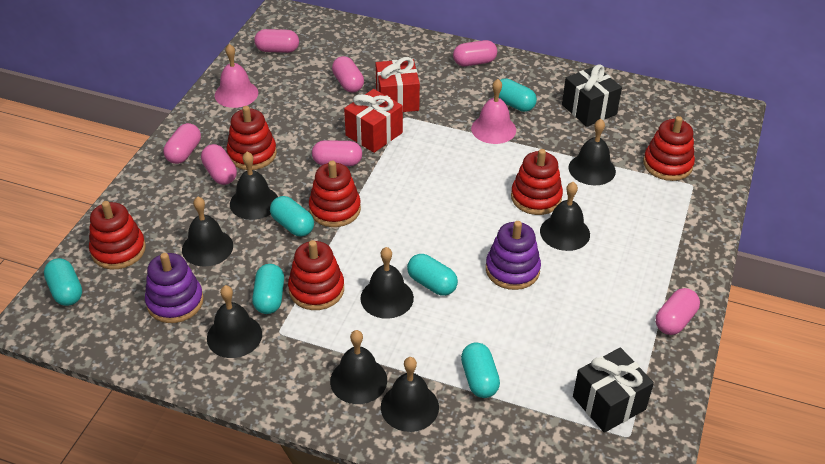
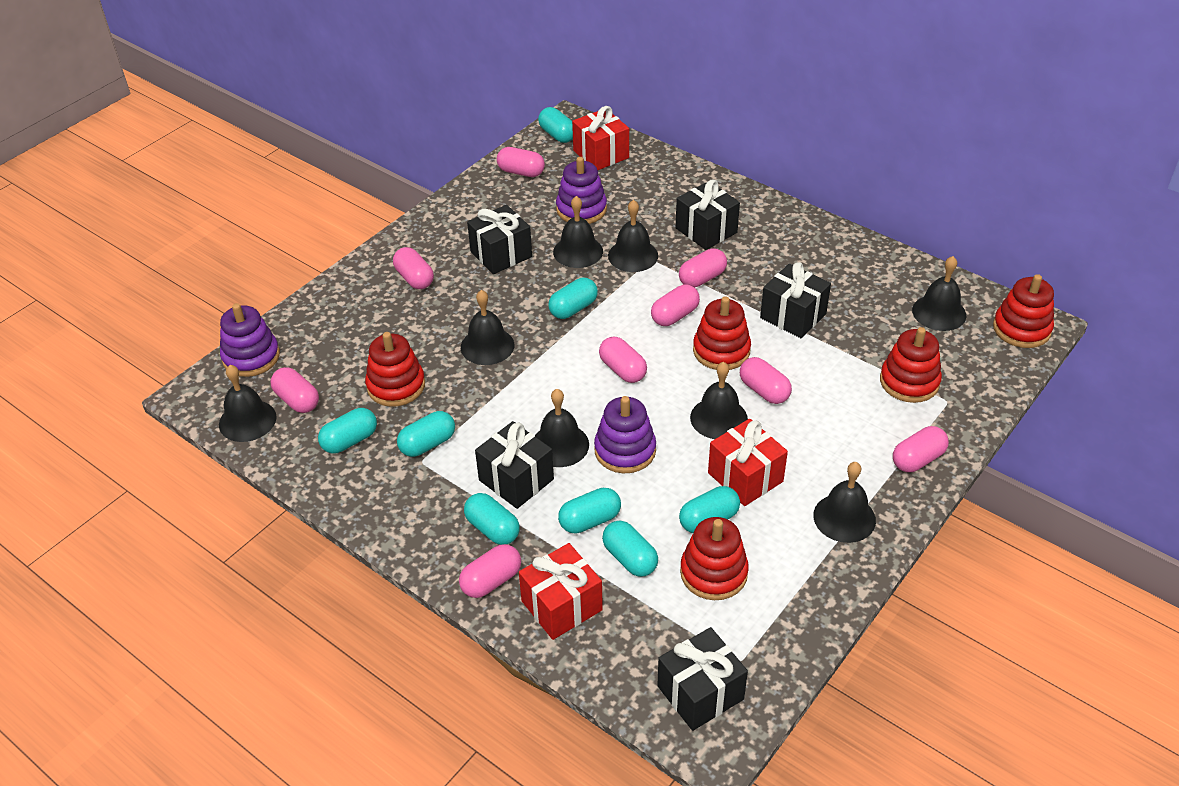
black gift: [562,64,622,127] [573,348,654,433] = 2 -> [467,205,532,274] [475,421,554,509] [657,627,748,731] [676,180,740,250] [760,262,831,338] = 5
pink bell: [215,44,258,108] [471,79,516,144] = 2 -> none = 0
pink capsule: [164,123,201,164] [201,144,237,185] [254,29,299,53] [312,140,362,166] [332,56,364,93] [453,40,497,66] [656,288,700,335] = 7 -> [270,367,319,413] [393,247,434,289] [459,544,521,598] [497,147,545,177] [599,337,647,383] [651,285,700,326] [679,248,727,288] [740,357,792,404] [893,426,949,472] = 9
purple stacking toy: [145,253,204,323] [486,221,541,290] = 2 -> [220,303,280,377] [556,157,607,224] [594,396,656,473] = 3
red gift: [344,89,403,153] [376,57,420,112] = 2 -> [519,543,603,640] [572,106,629,170] [708,419,788,506] = 3
red stacking toy: [89,201,146,269] [227,106,277,170] [288,240,344,310] [309,160,361,227] [511,149,563,215] [643,116,695,181] = 6 -> [365,332,425,407] [680,517,749,600] [693,296,751,370] [880,327,942,403] [993,274,1054,348] = 5
turquoise capsule: [44,258,82,306] [252,264,284,314] [270,196,314,237] [407,254,458,296] [461,342,500,398] [499,78,537,112] = 6 -> [318,408,377,453] [397,411,455,457] [464,493,520,545] [538,107,573,143] [548,278,598,319] [558,488,621,534] [602,520,658,577] [679,486,740,533] = 8

